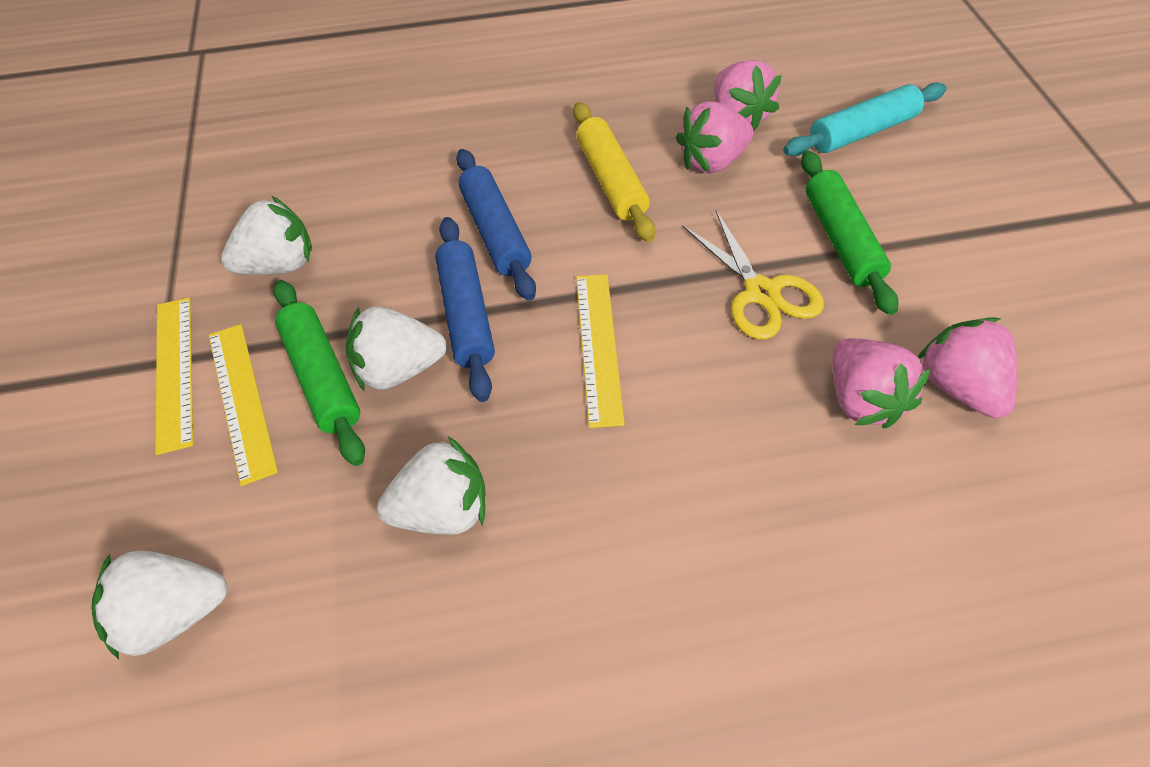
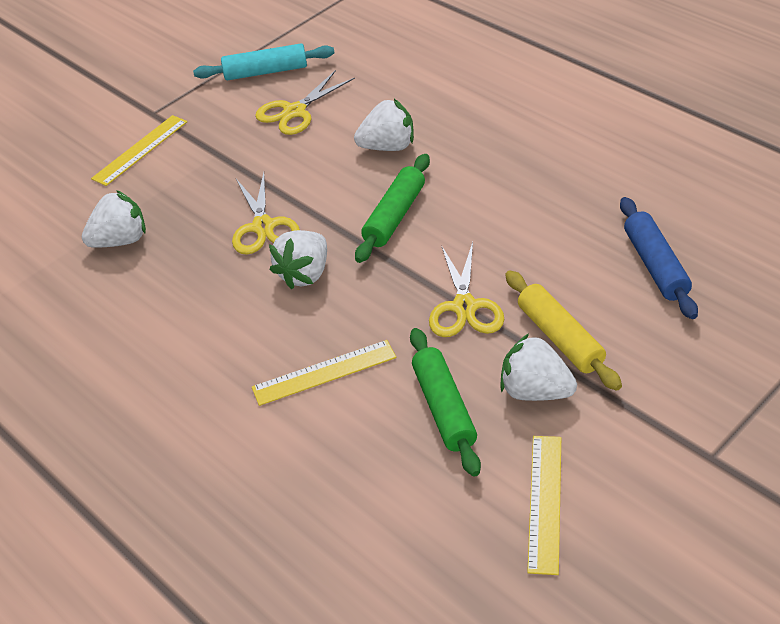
blue rolling pin: [435,217,495,402] [456,149,536,301] = 2 -> [620,197,698,319] = 1
pink strawberry: [676,101,754,174] [714,60,782,131] [832,338,931,429] [918,317,1017,418] = 4 -> none = 0
yellow scissors: [682,210,824,339] = 1 -> [232,172,300,255] [255,70,355,135] [429,242,504,337] = 3

